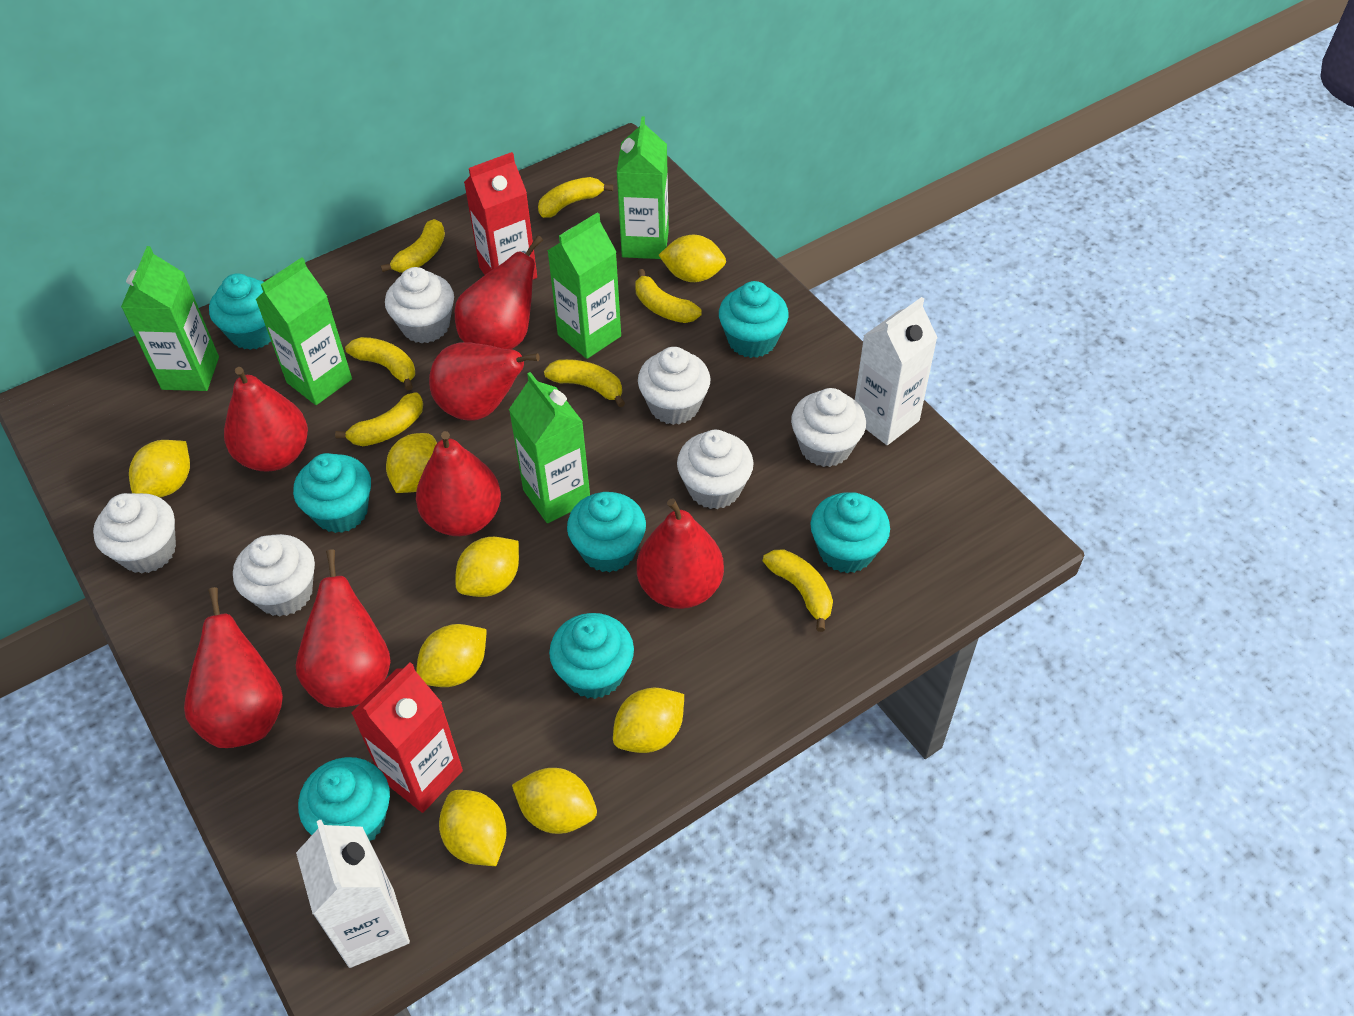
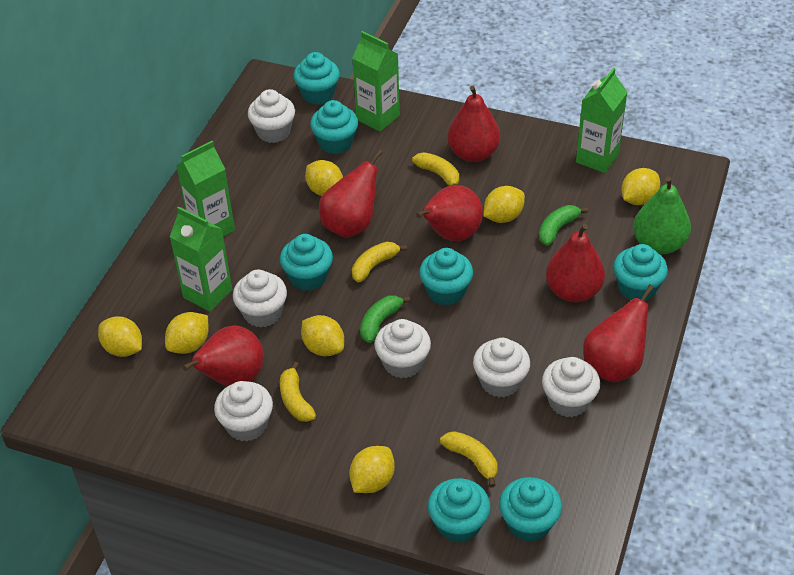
green banana: none = 0 -> [360,295,411,343] [539,205,588,246] = 2
green carton: [121,246,219,391] [255,257,352,405] [509,372,590,523] [547,212,621,359] [617,116,669,259] = 5 -> [170,206,232,312] [176,141,235,237] [352,31,400,132] [576,68,627,173] = 4
green pear: none = 0 -> [633,176,691,255] = 1
red carton: [352,662,463,813] [464,152,537,279] = 2 -> none = 0
red pear: [184,587,283,748] [224,367,308,471] [296,549,391,708] [416,431,501,536] [429,343,540,421] [455,236,543,349] [637,498,724,609] = 7 -> [183,325,264,386] [319,149,383,238] [416,185,483,241] [447,86,500,162] [546,224,605,302] [583,284,654,382] = 6
white carton: [296,820,410,968] [855,297,938,445] = 2 -> none = 0
yellow banana: [335,392,423,446] [345,337,415,390] [381,219,445,273] [538,177,613,218] [544,359,625,407] [635,269,701,323] [763,550,833,632] = 7 -> [280,362,316,422] [352,242,407,283] [412,152,459,186] [440,431,498,487] = 4
yellow lemon: [129,440,190,498] [386,433,437,493] [416,624,487,687] [439,790,507,866] [455,537,519,597] [512,768,597,834] [613,688,684,753] [659,235,726,282] = 8 -> [98,316,142,357] [165,312,209,354] [301,315,344,356] [305,160,343,196] [349,446,395,493] [483,186,525,223] [621,168,660,205] = 7

